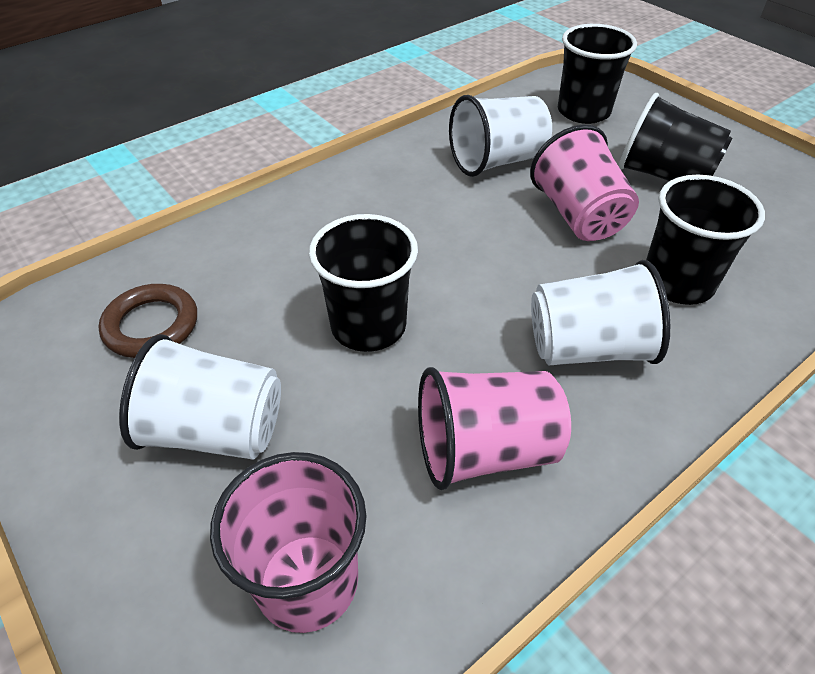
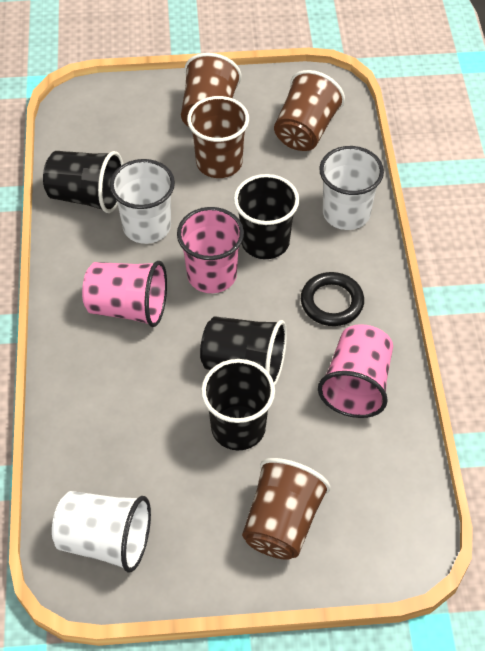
black ring: none = 0 -> [301,272,364,326] = 1
brown cup: none = 0 -> [181,53,241,127] [187,96,249,178] [242,458,330,560] [274,70,345,151] = 4
brown ring: [99,284,197,358] = 1 -> none = 0

